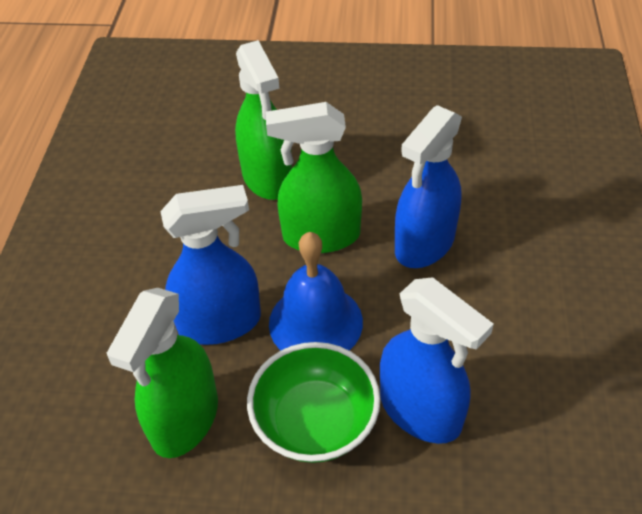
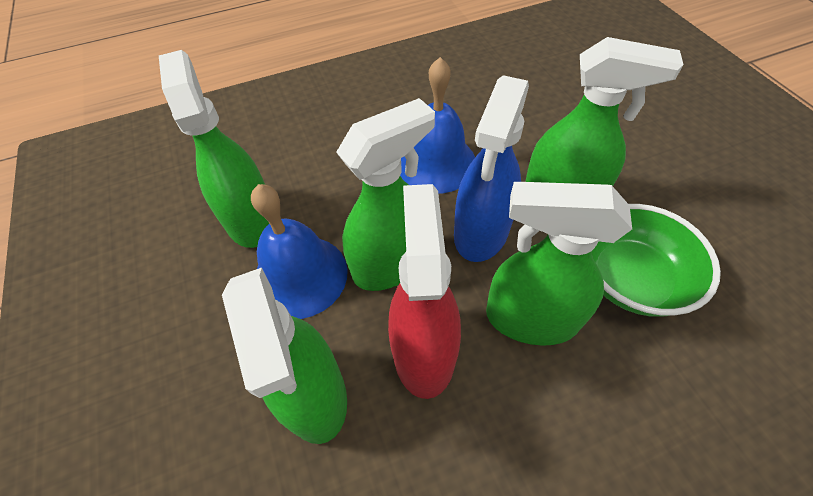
blue bell: [269,232,363,351] = 1 -> [251,184,348,319] [400,57,475,194] = 2
blue spray bottle: [160,185,261,345] [380,277,494,444] [395,105,462,268] = 3 -> [454,75,529,262] = 1
green spray bottle: [107,288,218,458] [235,40,292,200] [266,102,362,253] = 3 -> [159,50,269,248] [222,268,347,444] [336,98,435,291] [486,182,632,346] [525,37,684,186] = 5
red spray bottle: none = 0 -> [388,184,461,399] = 1

